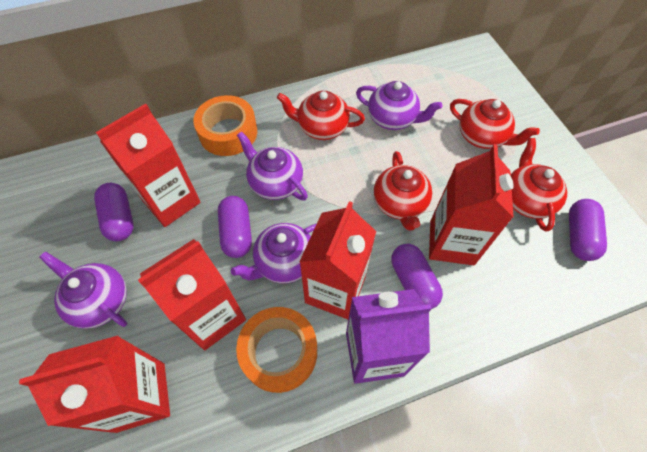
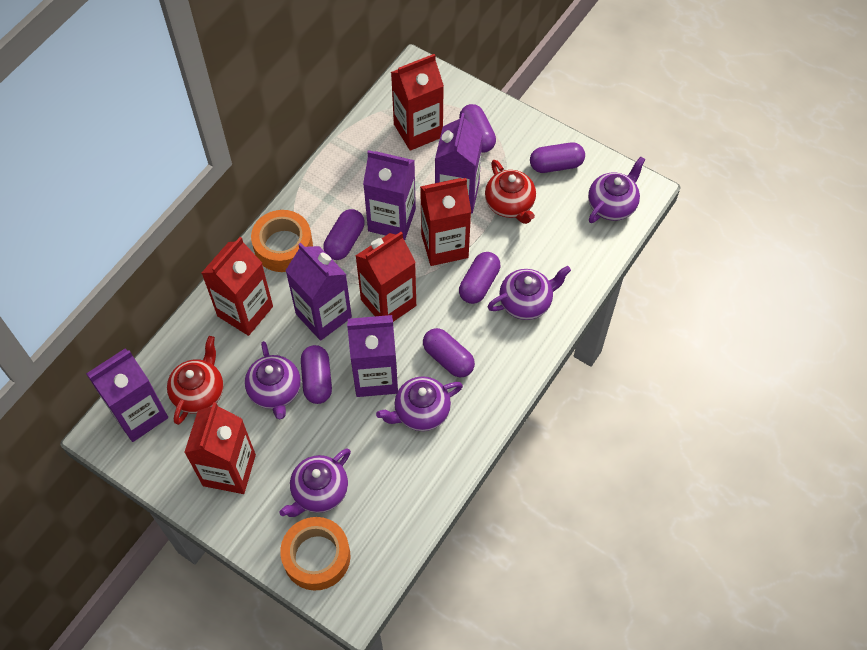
purple capsule: [94,183,134,241] [218,196,252,258] [391,244,443,309] [569,199,607,261] = 4 -> [301,345,332,404] [323,209,365,260] [423,328,475,377] [459,104,496,153] [459,252,500,304] [530,142,585,173] = 6
purple carton: [346,289,432,384] = 1 -> [86,349,168,442] [285,243,352,341] [347,315,398,397] [363,150,416,240] [435,113,483,214] = 5
purple teapot: [39,251,127,329] [231,223,316,284] [237,131,308,200] [356,81,442,130] = 4 -> [245,341,301,419] [279,448,351,517] [376,376,463,431] [488,266,571,320] [588,157,645,223] = 5
red teapot: [277,91,365,140] [374,151,432,231] [450,99,540,149] [511,138,567,232] = 4 -> [167,336,224,425] [485,160,536,224] = 2

